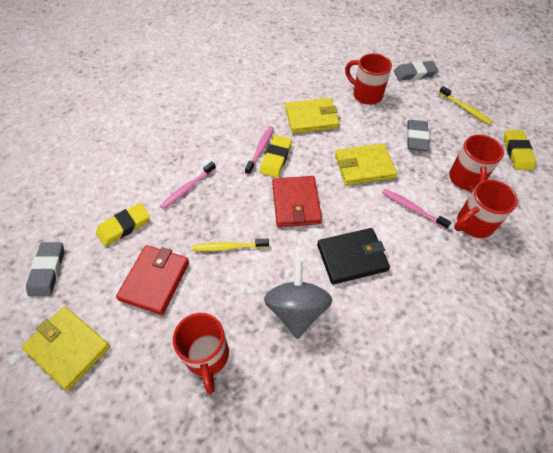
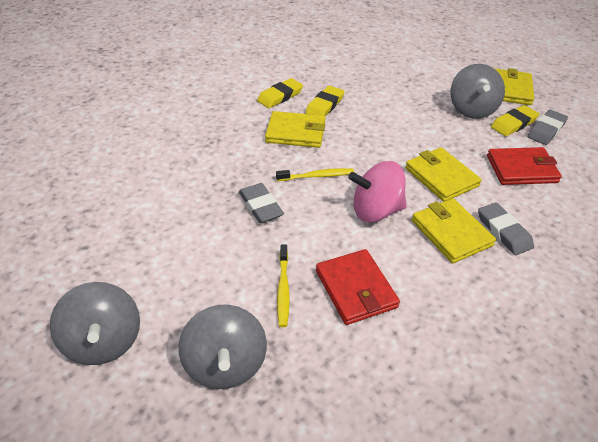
black wallet: [317,228,390,285] = 1 -> none = 0
grey spinning top: [264,260,332,339] = 1 -> [50,282,140,365] [179,304,267,389] [450,64,505,119] = 3
pink spinning top: none = 0 -> [348,161,407,223] = 1
pink toothbrush: [160,161,216,209] [245,126,274,175] [382,189,451,229] = 3 -> none = 0
red mug: [173,313,229,394] [345,53,392,105] [449,135,504,193] [454,180,518,238] = 4 -> none = 0
yellow wallet: [21,306,110,390] [285,98,340,134] [335,143,397,185] = 3 -> [265,111,325,148] [405,147,482,202] [412,198,496,263] [494,68,534,105] = 4

